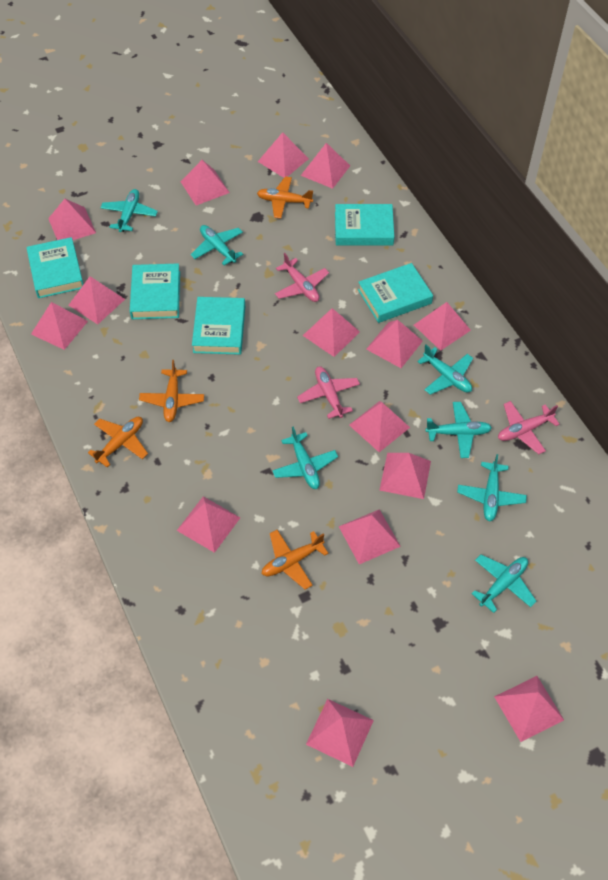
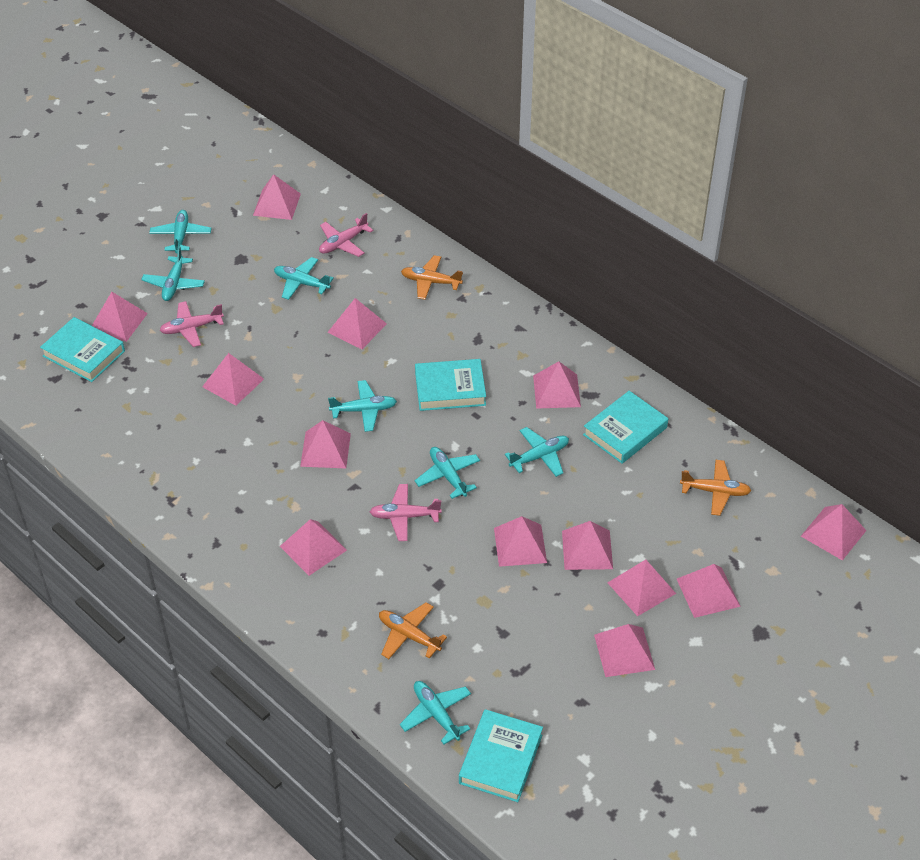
orange plane: [88,417,148,467] [139,360,204,422] [257,176,313,219] [262,530,328,590] = 4 -> [379,602,447,659] [401,255,463,300] [680,460,752,516] = 3
pink pyramid: [31,302,88,350] [48,199,96,240] [69,276,125,324] [177,496,240,553] [181,160,230,205] [258,132,309,178] [301,143,350,189] [303,308,360,357] [306,699,374,767] [338,509,401,564] [349,401,410,452] [366,320,423,368] [379,453,431,499] [414,302,471,350] [494,676,564,742] = 15 -> [92,292,148,342] [202,353,264,406] [253,174,301,220] [280,519,347,576] [300,420,351,468] [327,298,387,349] [494,516,547,567] [533,361,581,409] [562,521,613,570] [594,624,655,677] [608,560,676,616] [677,564,741,618] [801,504,867,561] = 13
turquoise book: [27,237,84,298] [130,263,180,319] [192,297,245,355] [335,204,394,246] [358,263,433,323] = 5 -> [40,317,125,382] [415,359,486,411] [459,709,543,802] [583,391,668,463] = 4

